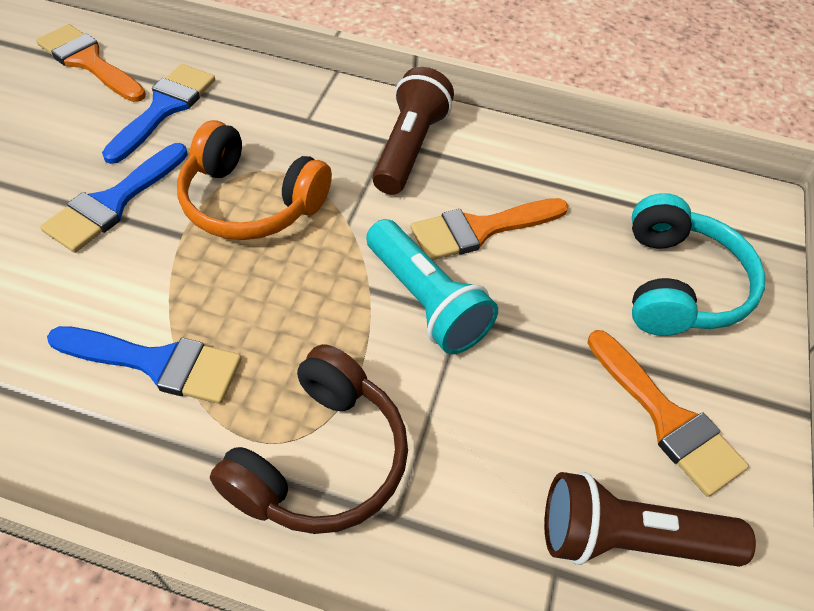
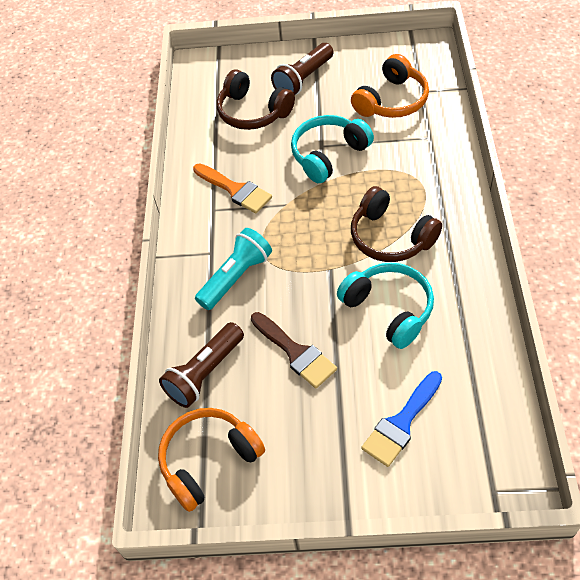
blue brush: [40,143,188,253] [47,326,242,404] [102,64,215,164] = 3 -> [361,371,442,467] = 1
brown brush: none = 0 -> [251,312,337,388] = 1
brown headphones: [210,344,408,534] = 1 -> [217,69,295,130] [351,186,442,262] = 2
orange brush: [36,24,146,102] [411,198,569,260] [587,330,749,497] = 3 -> [193,163,272,213] = 1
orange headphones: [177,120,332,240] = 1 -> [158,408,265,512] [351,54,429,118] = 2
turquoise headphones: [632,193,765,336] = 1 -> [291,115,374,183] [337,263,434,349] = 2

